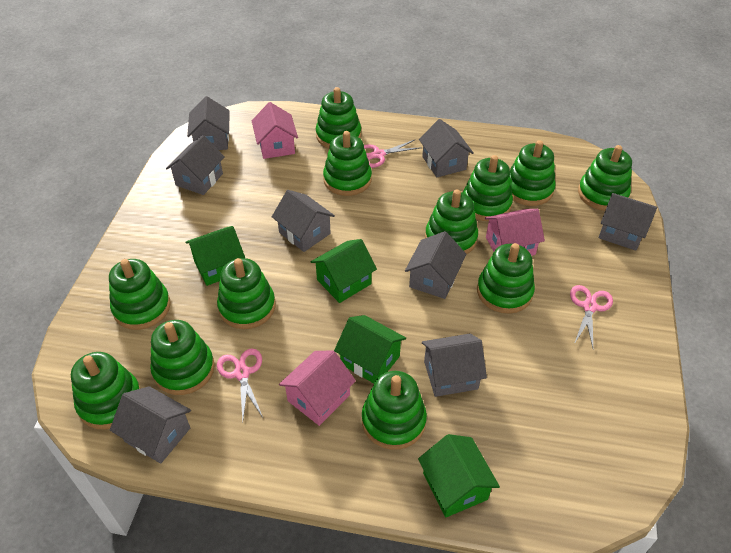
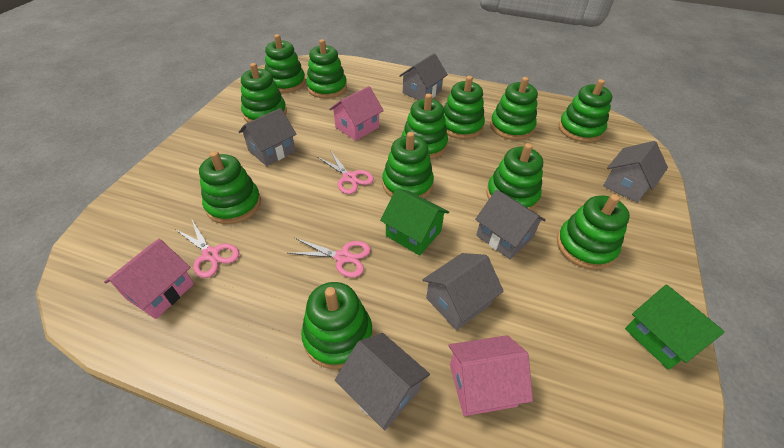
green house: [185,226,245,286] [311,239,377,303] [334,315,406,383] [418,434,500,518] = 4 -> [380,188,449,256] [625,285,725,370] = 2
grey house: [110,386,191,464] [166,135,225,195] [187,96,230,150] [272,190,335,252] [405,231,466,299] [419,119,474,177] [422,333,487,397] [599,193,657,251] = 8 -> [239,108,297,166] [335,333,430,430] [399,53,448,100] [422,253,504,330] [475,190,546,259] [603,141,668,203] = 6

